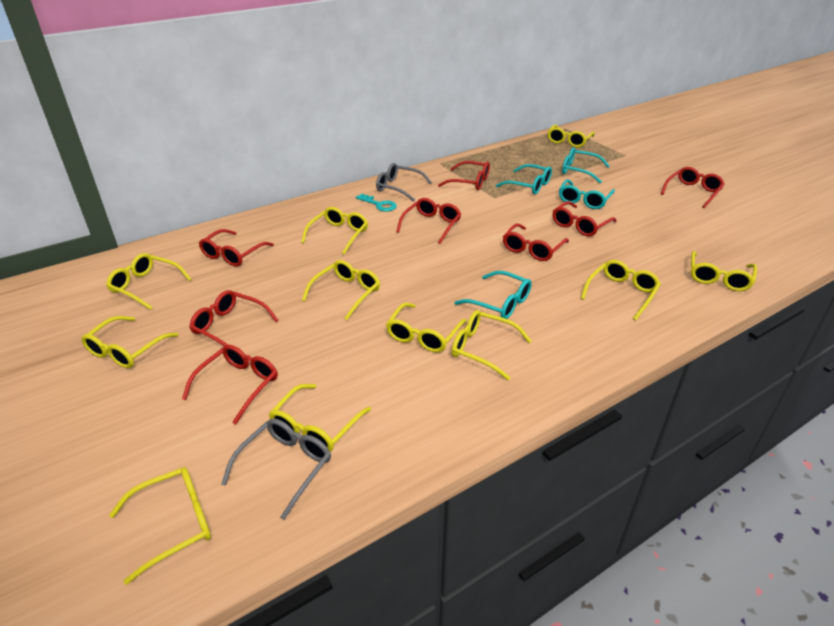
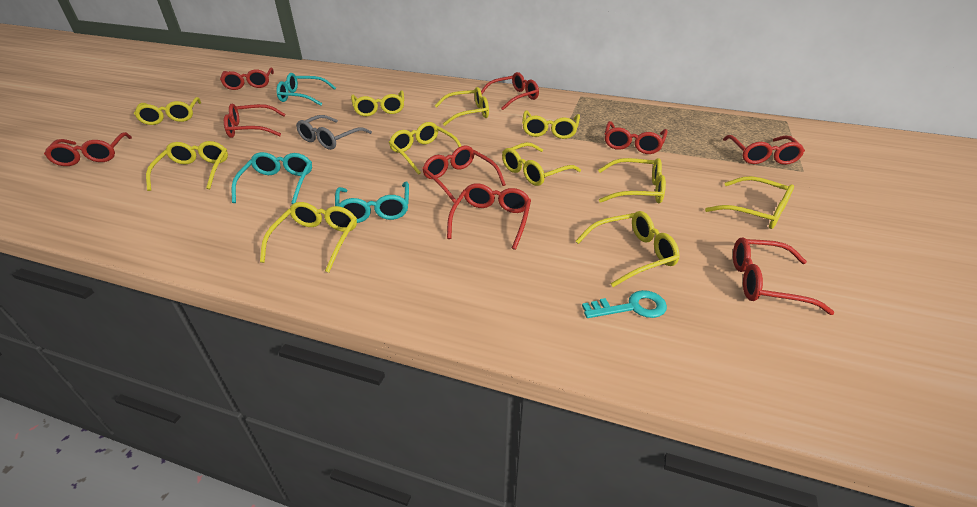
grey glasses: [221,419,331,520] [376,163,432,202] = 2 -> [296,115,372,150] = 1
red glasses: [182,345,278,425] [189,290,279,346] [199,229,274,267] [396,198,461,244] [438,161,490,190] [503,223,569,261] [552,201,617,236] [661,167,725,208] = 8 -> [44,132,132,166] [220,67,274,90] [224,104,286,138] [422,146,506,203] [447,183,531,250] [481,72,539,110] [605,121,668,154] [723,135,805,165] [733,237,835,315] = 9
turquoise glasses: [455,271,532,319] [496,164,552,194] [559,179,615,209] [562,147,610,184] = 4 -> [232,152,312,204] [276,73,336,106] [335,182,409,223] = 3

